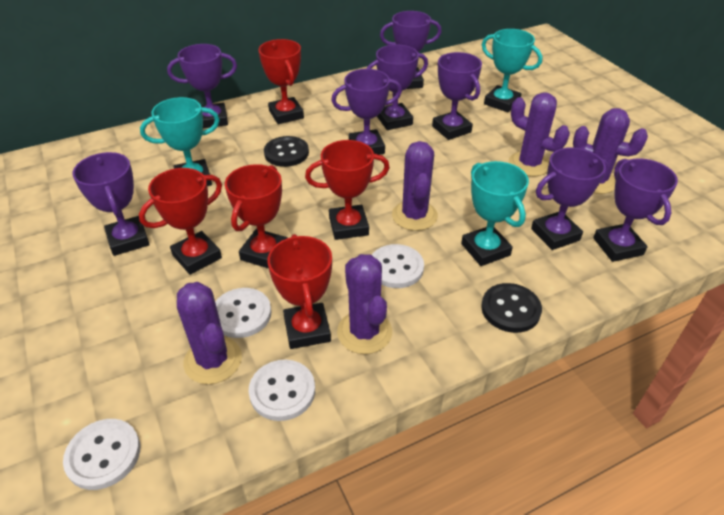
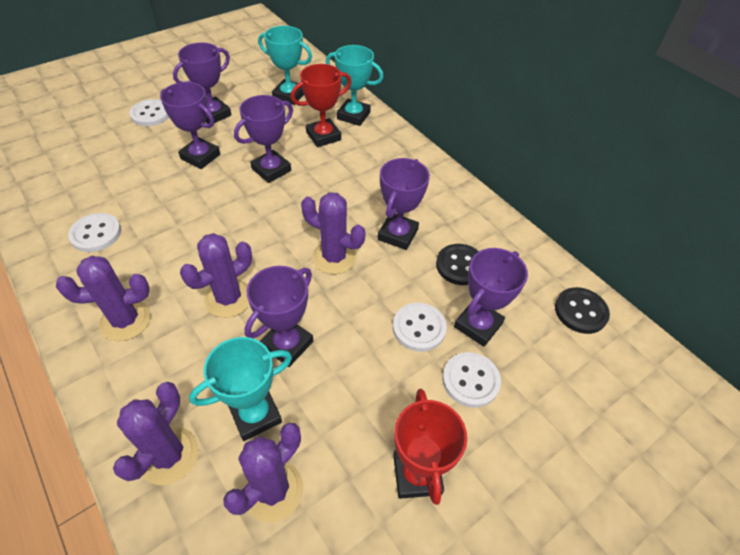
purple trophy: [72,152,150,256] [167,44,237,128] [331,69,402,155] [366,44,428,130] [380,11,442,89] [432,52,482,140] [531,147,609,250] [593,158,678,262] = 8 -> [160,82,220,169] [173,42,232,124] [234,95,293,183] [245,266,313,367] [378,158,430,250] [454,248,528,347] = 6
red trophy: [139,168,222,275] [225,164,287,268] [259,39,304,124] [267,234,332,349] [305,140,390,240] = 5 -> [291,64,351,147] [393,389,467,505] = 2

